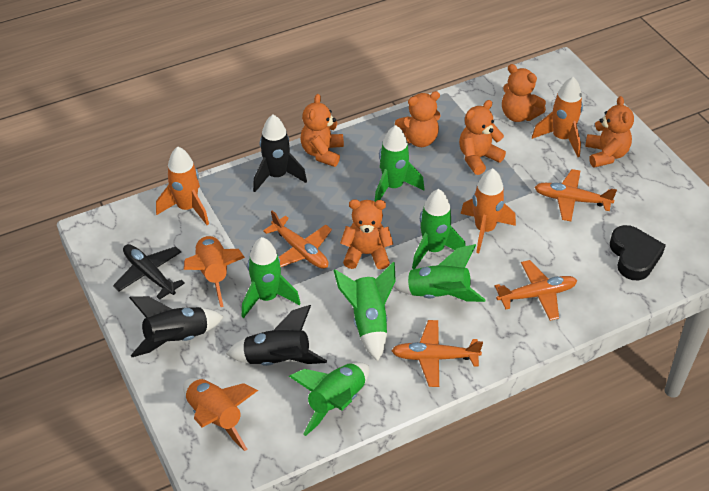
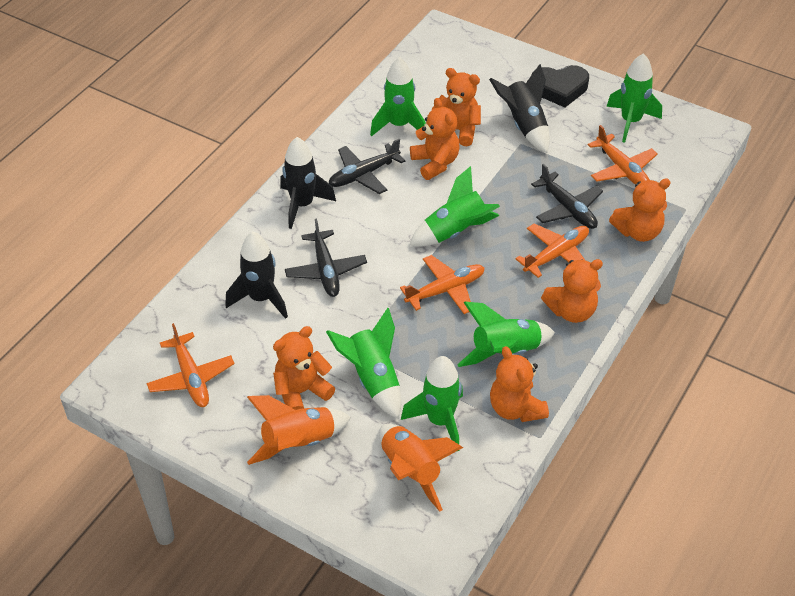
black plane: [113,244,185,300] = 1 -> [285,218,367,297] [329,139,406,194] [531,164,603,229] = 3
orange rocket: [156,147,209,225] [183,378,258,451] [184,235,245,307] [461,168,516,253] [532,77,583,157] = 5 -> [247,395,351,465] [379,424,463,512] = 2

